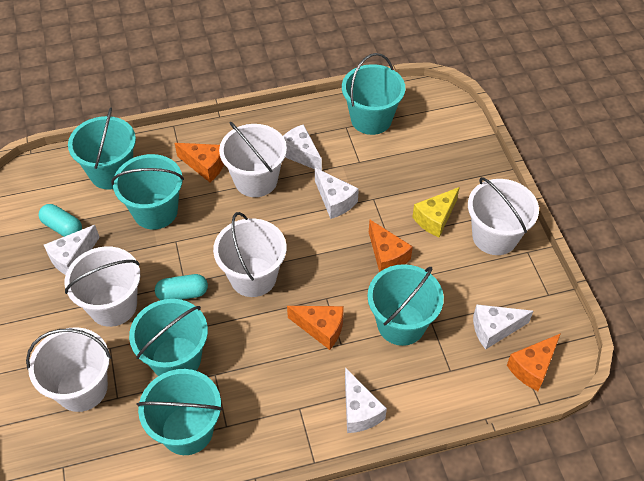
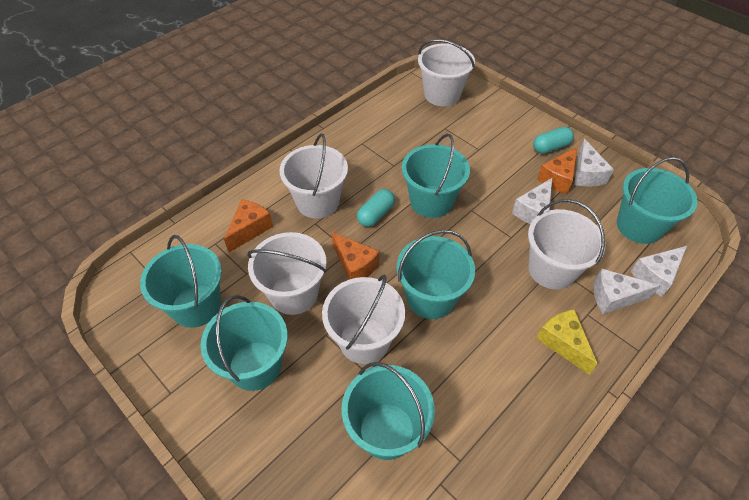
orange cheese: [175,143,224,182] [287,306,344,350] [369,219,413,272] [507,333,561,391] = 4 -> [224,199,273,252] [331,232,379,279] [537,147,577,194] = 3
white cheese: [44,225,100,275] [283,124,322,171] [315,168,359,219] [345,368,387,433] [473,304,533,350] = 5 -> [512,178,552,224] [574,139,614,187] [593,269,661,314] [630,246,687,297] = 4

